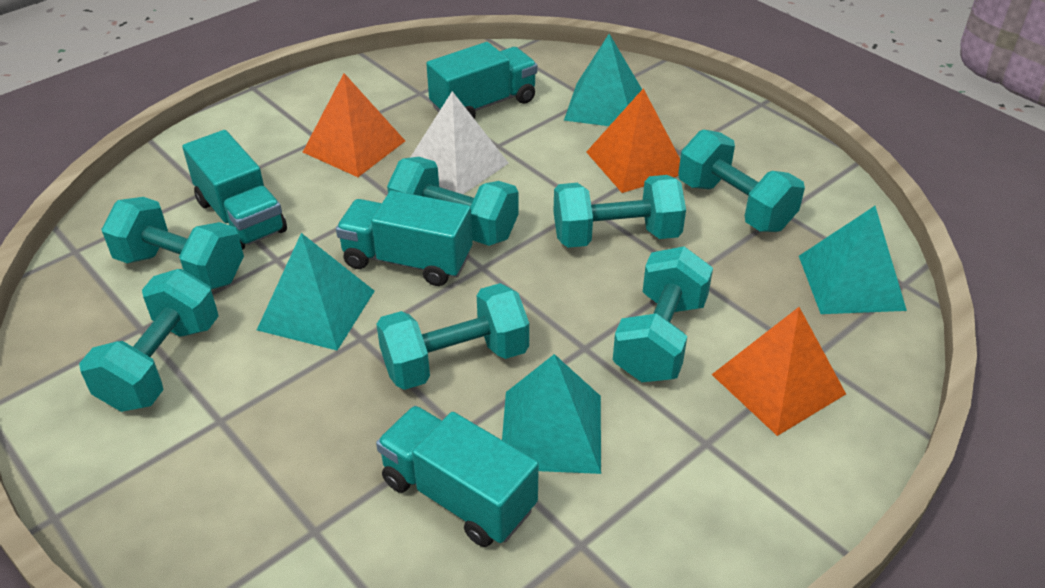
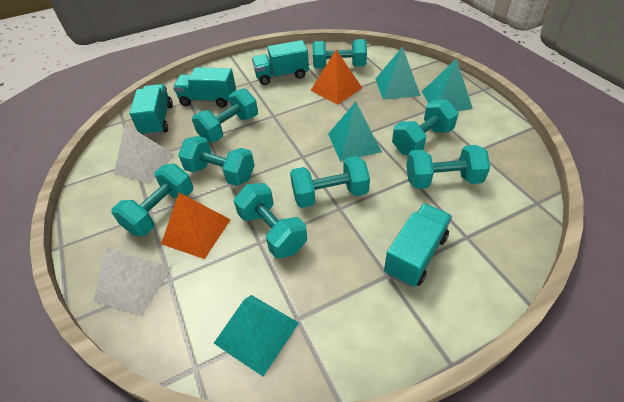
orange pyramid: [303,73,405,177] [586,88,680,193] [711,307,846,436] = 3 -> [161,193,231,259] [310,50,362,105] = 2
turquoise dumbbell: [79,269,219,412] [102,197,244,290] [376,283,529,390] [387,157,519,246] [553,175,686,248] [613,246,713,382] [678,130,805,232] = 7 -> [112,164,193,236] [178,136,255,186] [192,88,258,142] [234,183,307,259] [290,156,370,208] [312,39,367,68] [392,99,459,155] [406,145,490,189] = 8
white pyramid: [410,91,509,194] = 1 -> [94,247,172,316] [114,124,175,183] = 2

